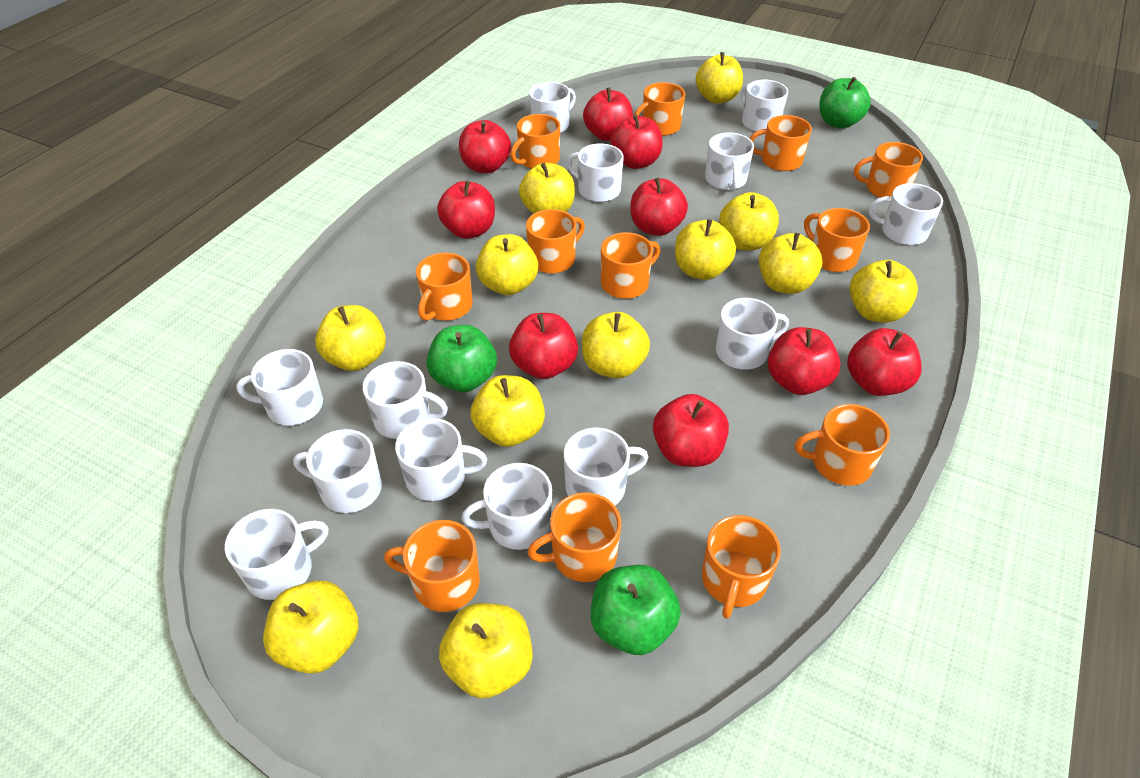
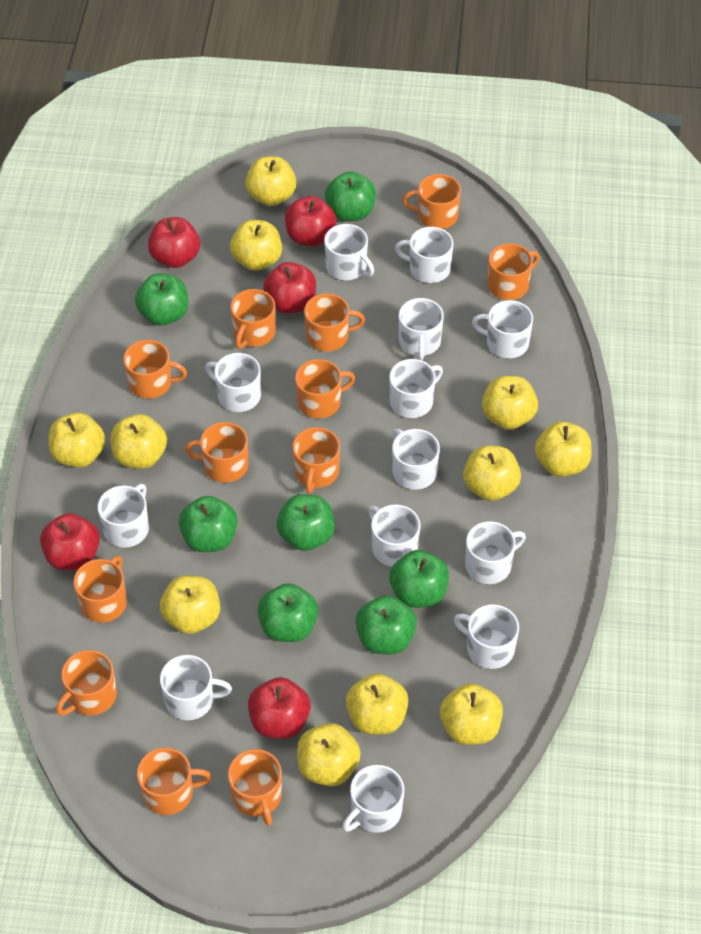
green apple: [427,325,497,392] [591,565,681,655] [819,77,871,129] = 3 -> [135,273,188,325] [179,496,238,552] [258,583,318,642] [277,494,335,551] [325,171,376,221] [355,595,417,654] [389,550,449,608] = 7
red apple: [437,180,495,239] [459,120,511,173] [509,313,578,379] [583,88,633,141] [610,115,663,169] [631,178,688,236] [653,394,729,467] [768,327,841,395] [847,328,922,396] = 9 -> [40,513,100,570] [148,217,200,268] [248,677,311,739] [263,262,316,314] [285,196,336,246] = 5
yellow apple: [263,580,359,674] [315,305,386,371] [439,603,533,699] [471,375,545,447] [476,234,538,295] [519,163,575,214] [582,312,650,378] [675,219,736,280] [696,52,743,104] [719,192,779,250] [759,233,823,294] [850,260,918,322] = 12 -> [49,413,105,467] [111,414,167,469] [160,575,220,634] [230,220,282,271] [245,156,296,206] [297,723,361,786] [346,673,409,735] [440,683,503,745] [463,446,521,501] [482,376,538,430] [535,422,592,477] = 11

